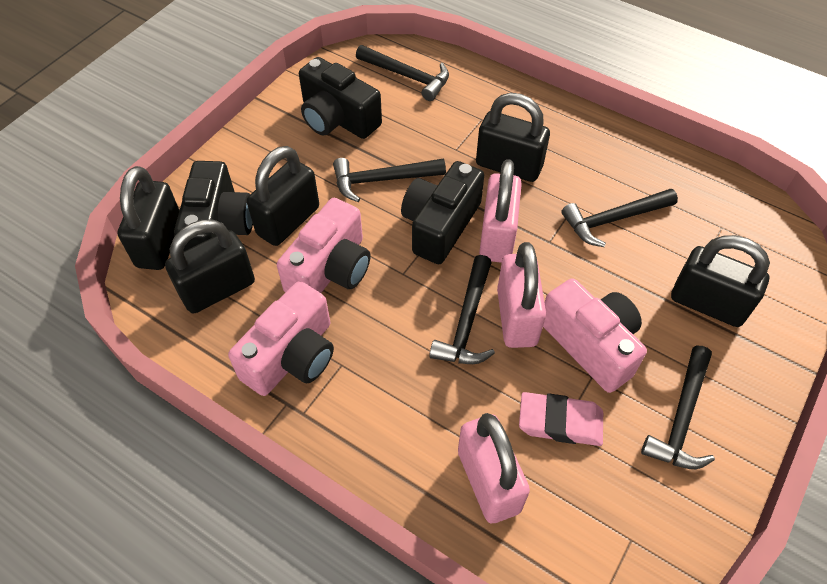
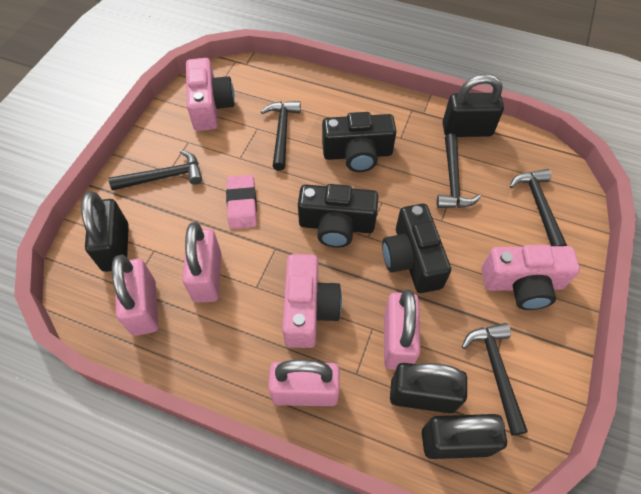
black padlock: [118,166,180,270] [165,220,255,314] [247,146,319,246] [476,93,550,182] [671,235,770,327] = 5 -> [81,191,129,272] [390,363,467,413] [422,414,507,459] [443,74,504,137] = 4
pink padlock: [458,413,530,523] [479,159,522,263] [497,242,546,348] = 3 -> [112,255,159,336] [182,222,222,303] [268,359,340,406] [384,289,421,370] = 4

